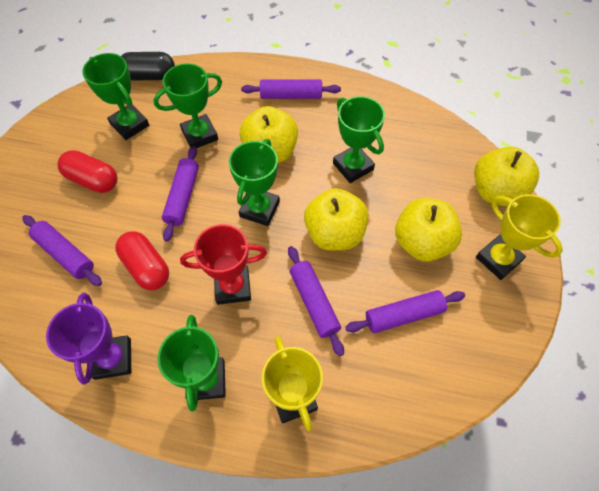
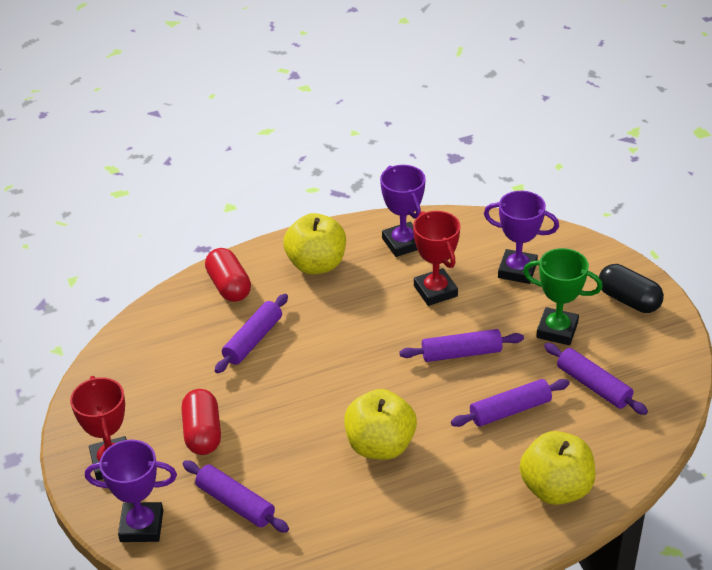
green trophy: [82,53,149,140] [153,63,222,148] [157,315,226,412] [229,139,280,226] [333,96,385,183] = 5 -> [523,248,603,345] = 1
purple trophy: [46,293,131,385] = 1 -> [85,440,177,542] [380,165,426,257] [484,191,559,284] = 3
red trophy: [180,224,267,305] = 1 -> [70,376,127,480] [413,211,460,306] = 2
yellow apple: [239,106,298,163] [304,188,368,251] [395,198,462,261] [474,147,539,207] = 4 -> [283,213,346,274] [344,389,417,460] [520,431,595,505] = 3
yellow trophy: [262,336,323,431] [476,194,563,280] = 2 -> none = 0

